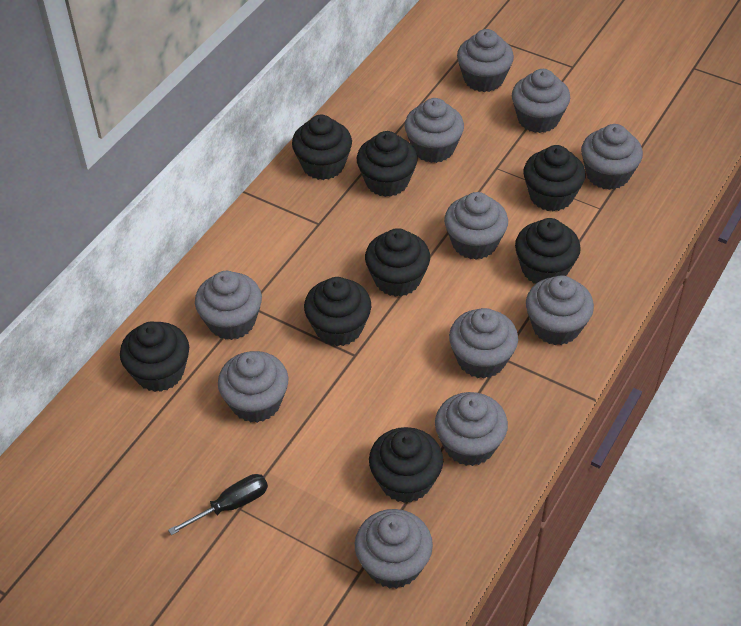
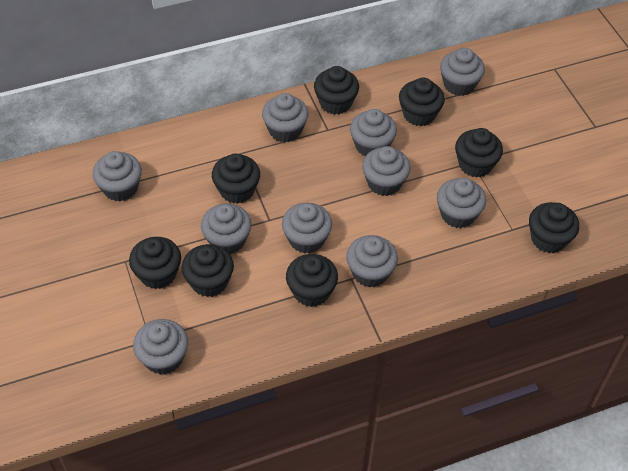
black screwdriver: [168,474,268,535] = 1 -> none = 0
grey cupcake: [195,271,262,340] [218,351,289,423] [355,509,433,589] [405,98,464,163] [435,392,508,466] [444,192,508,260] [449,308,518,379] [457,29,514,92] [512,69,570,133] [526,275,594,345] [581,124,643,190] = 11 -> [93,151,142,201] [133,319,188,375] [201,204,251,255] [262,93,308,142] [282,203,332,254] [346,235,398,287] [350,109,397,156] [362,146,410,196] [437,178,486,228] [440,48,485,96] = 10

